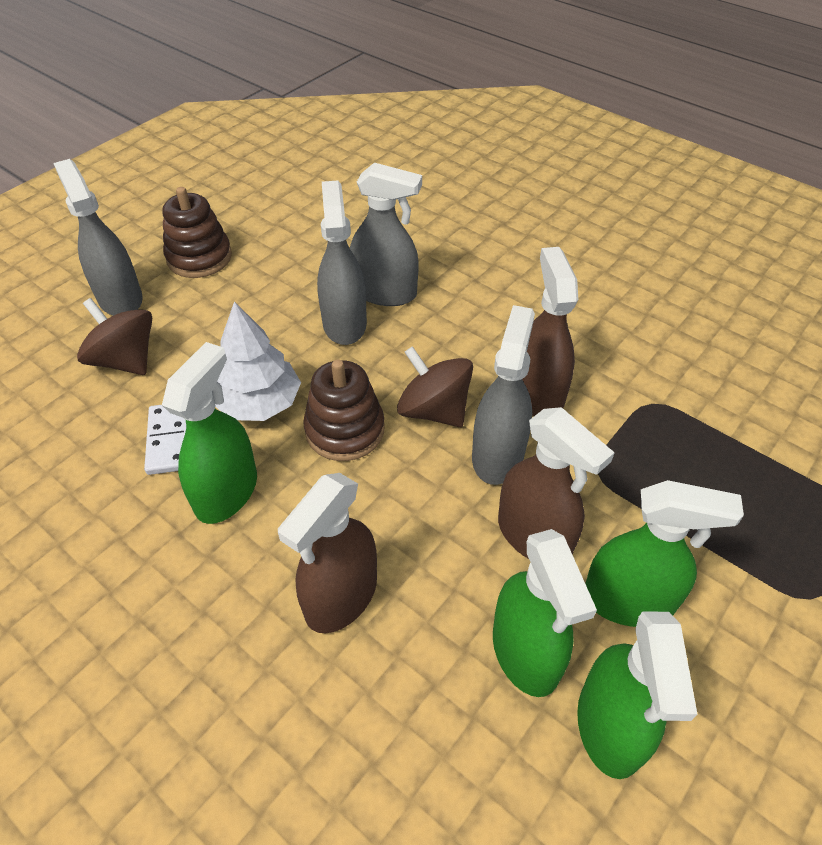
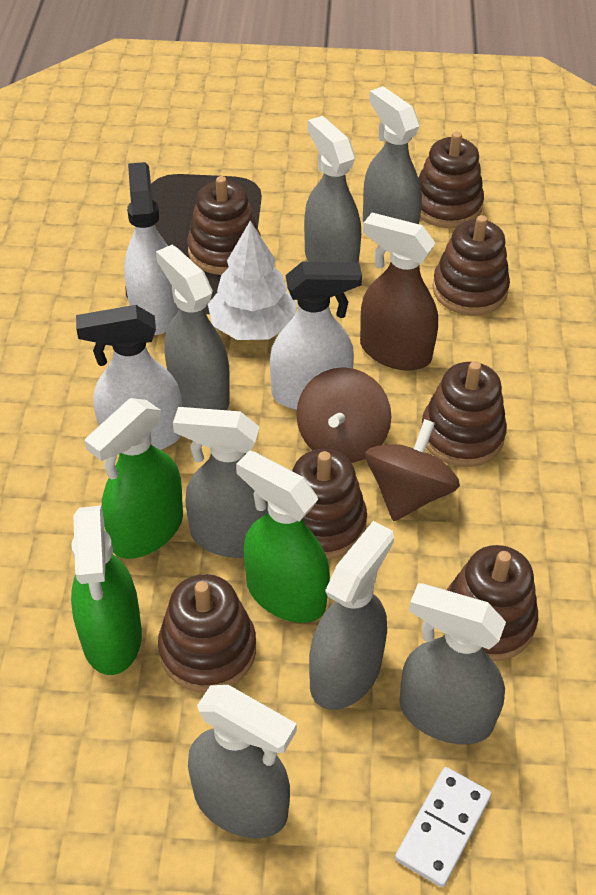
brown spray bottle: [278,473,377,633] [498,407,615,559] [522,247,578,416] = 3 -> [360,213,438,371] = 1
brown stacking toy: [163,187,232,278] [303,359,384,461] = 2 -> [158,574,256,692] [187,176,261,275] [292,449,367,560] [419,132,484,228] [420,361,507,467] [432,215,510,316] [447,545,538,661] = 7
green spray bottle: [162,342,257,524] [493,529,597,697] [577,611,697,779] [585,480,744,627] = 4 -> [71,505,142,675] [85,398,183,559] [236,451,330,623] = 3
grey spray bottle: [53,159,143,316] [317,181,367,345] [350,163,422,306] [472,305,535,485] = 4 -> [156,245,230,410] [173,407,269,558] [188,685,297,838] [304,116,361,263] [309,521,394,710] [363,86,422,224] [399,583,506,745] = 7
white spray bottle: none = 0 -> [76,305,182,450] [124,162,179,335] [270,262,362,410] = 3

